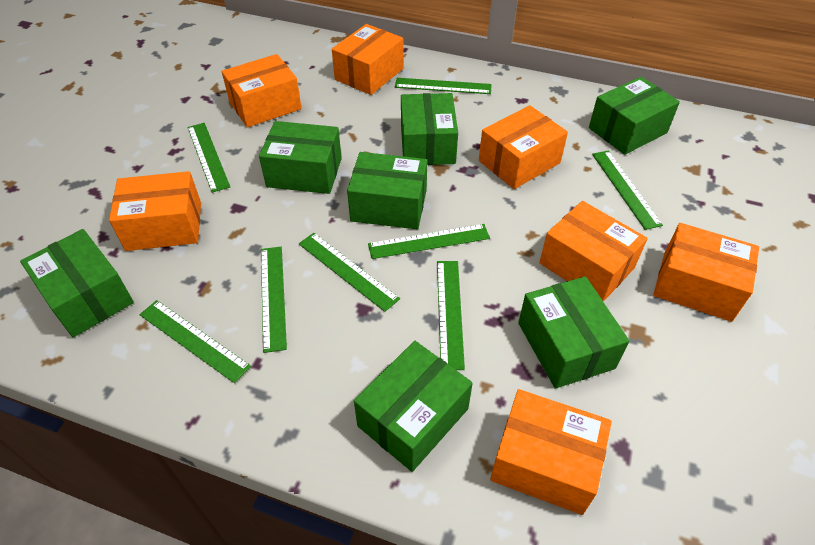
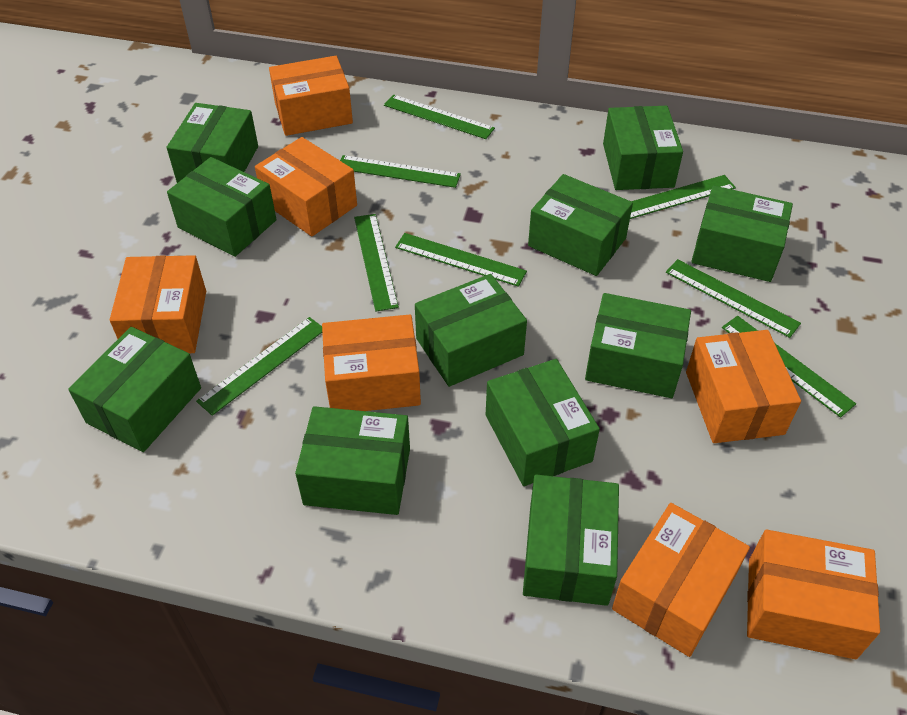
green box: [20,229,134,337] [259,121,342,194] [347,152,427,229] [354,341,473,472] [401,93,458,165] [518,276,629,389] [589,77,680,155] = 7 -> [68,327,201,452] [167,103,258,183] [167,157,276,257] [295,406,410,515] [415,274,527,387] [486,359,600,486] [523,475,619,606] [528,174,633,276] [585,293,691,398] [603,106,683,190] [691,186,793,282] = 11

